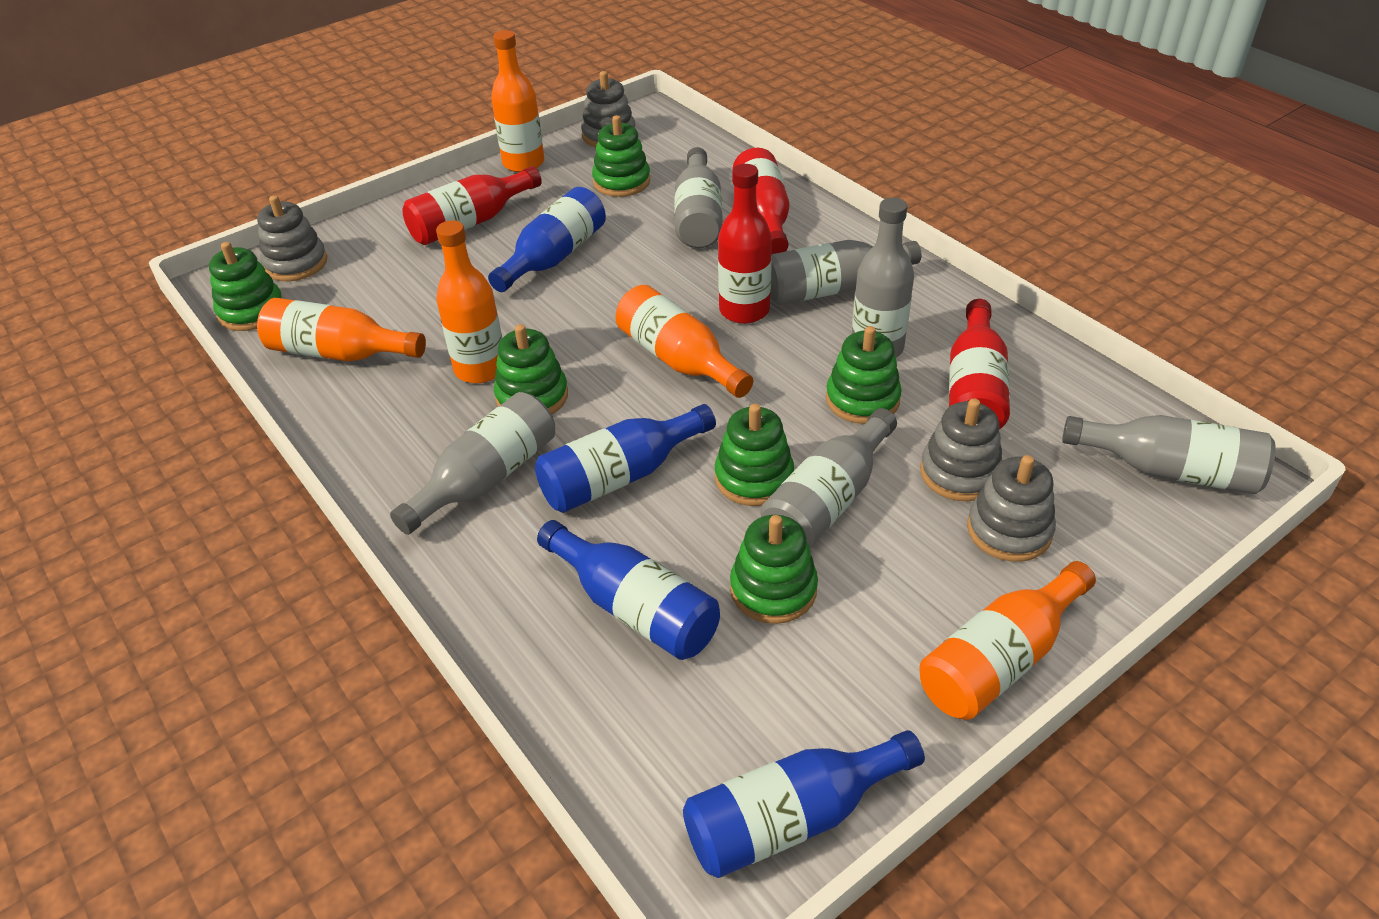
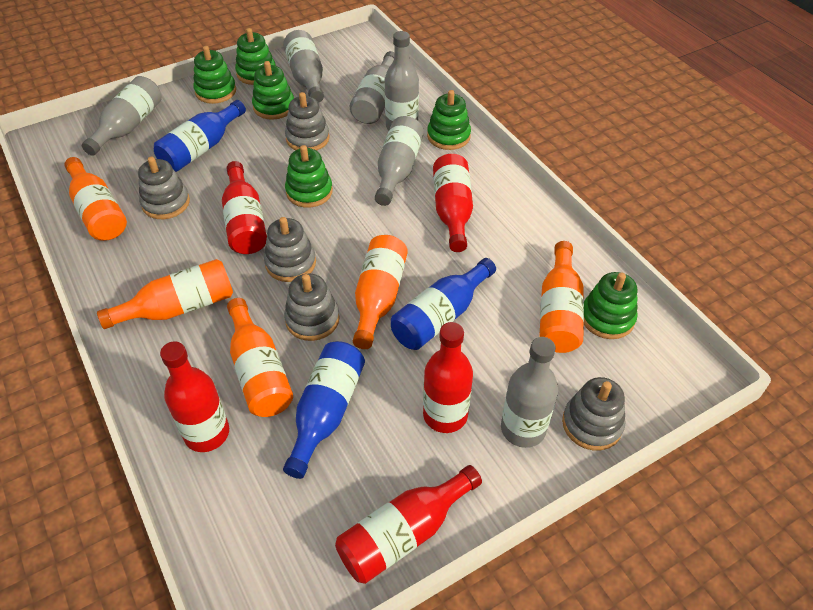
blue bottle: [488,187,606,292] [535,404,716,513] [537,520,720,660] [683,730,925,878] = 4 -> [154,100,246,172] [283,341,365,479] [391,258,496,350] = 3
grey stacking toy: [257,195,327,281] [581,71,635,147] [920,398,1003,501] [967,455,1056,562] = 4 -> [138,157,190,219] [264,217,316,282] [284,274,339,341] [285,92,330,151] [562,377,625,450] = 5
red bottle: [402,166,542,245] [718,164,772,324] [733,148,789,254] [949,299,1010,429] = 4 -> [160,342,229,452] [222,161,267,254] [335,465,482,584] [423,322,473,433] [433,154,473,252] = 5

